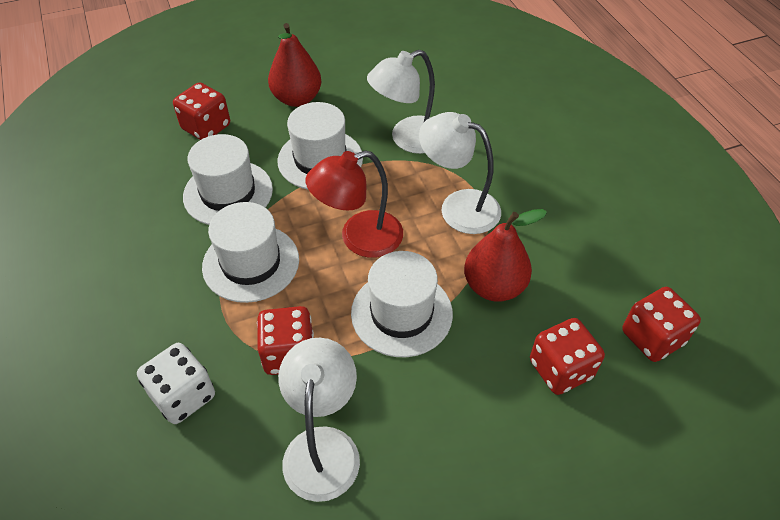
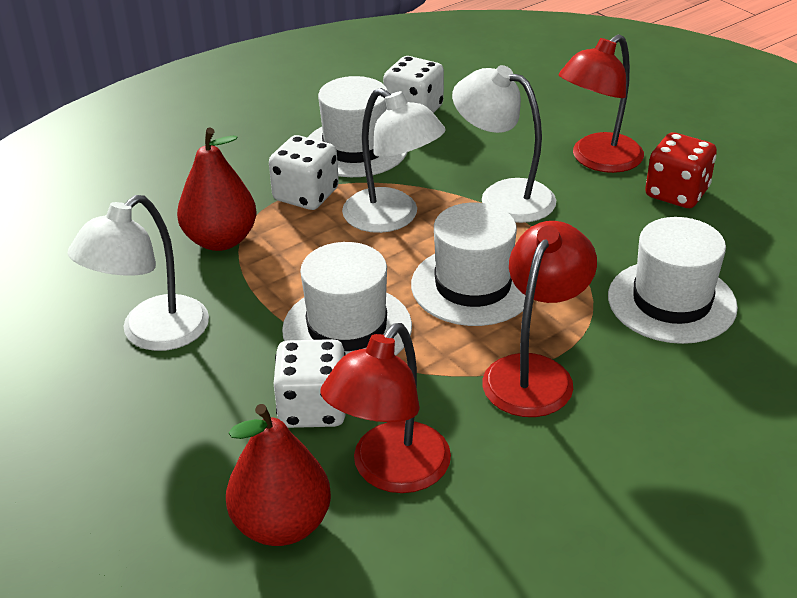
red dice: [173,82,230,140] [257,306,314,375] [530,318,605,395] [622,287,701,362] = 4 -> [645,132,717,208] = 1
red lamp: [305,150,403,258] = 1 -> [321,323,451,493] [482,221,597,417] [558,34,644,173] = 3
white dice: [137,343,215,424] = 1 -> [269,135,339,210] [273,339,346,428] [383,56,444,113] = 3

